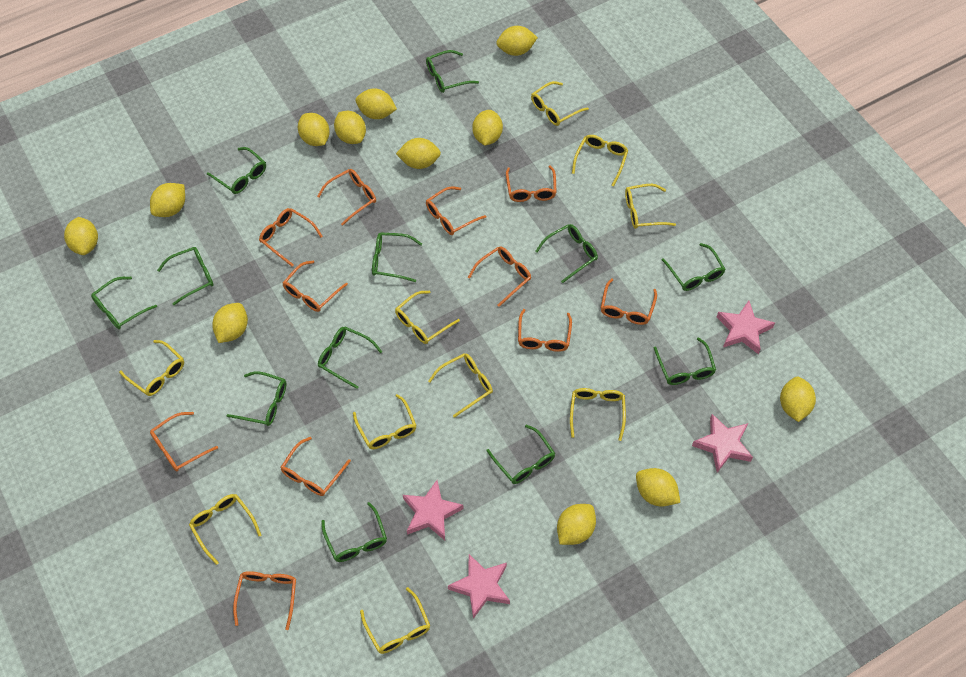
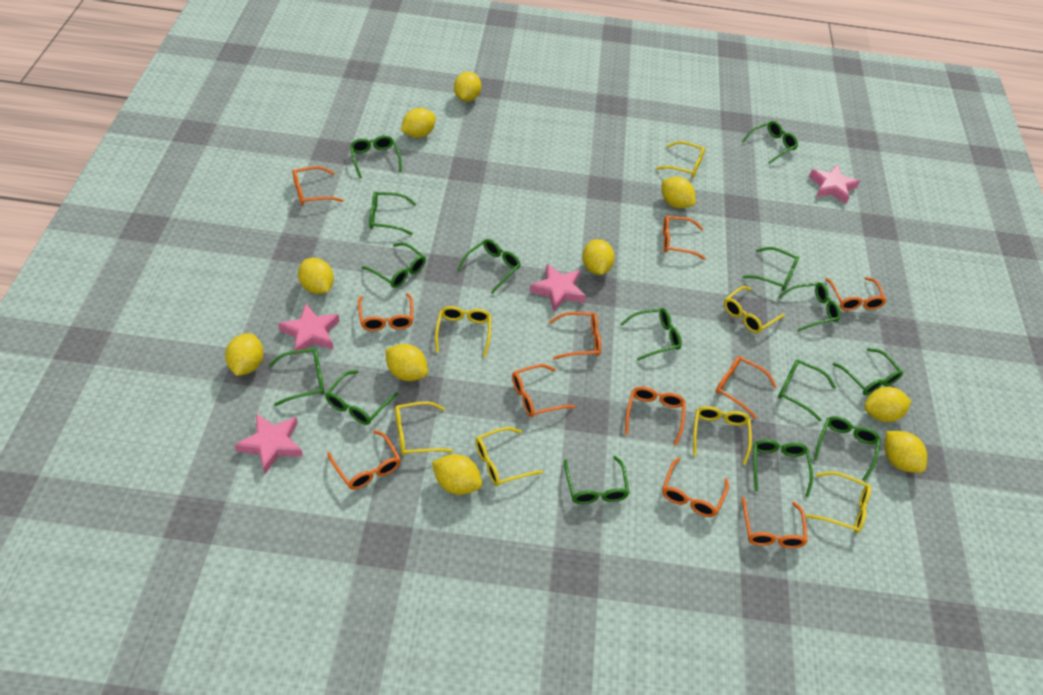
green glasses: [91,277,157,329] [157,247,214,305] [207,147,266,194] [226,371,286,426] [318,327,382,389] [322,502,387,562] [372,232,422,282] [426,50,479,93] [486,425,555,484] [535,224,598,283] [654,337,716,385] [662,243,725,291] = 12 -> [269,348,324,406] [325,370,398,425] [350,135,402,178] [362,242,426,288] [369,192,416,235] [457,239,521,294] [564,456,630,504] [620,308,682,361] [742,121,798,164] [743,247,799,291] [753,439,813,497] [778,282,841,332] [778,359,836,421] [814,416,881,481] [833,348,903,395] = 15
yellow glasses: [119,340,184,396] [189,494,261,565] [353,394,417,449] [360,587,430,654] [395,291,460,344] [428,353,493,418] [531,81,589,126] [570,388,626,441] [572,135,628,186] [625,184,676,229] = 10 -> [395,401,453,456] [435,306,491,357] [475,427,543,486] [656,141,705,178] [693,406,752,465] [724,286,785,333] [806,472,871,533] = 7
yellow lemon: [64,217,98,255] [150,183,185,217] [212,303,248,343] [298,113,330,146] [334,111,366,144] [356,88,397,119] [396,138,441,169] [472,110,503,146] [496,26,538,56] [557,504,596,545] [636,468,680,506] [780,377,816,422] = 12 -> [225,333,264,376] [298,258,334,294] [385,344,428,381] [401,108,436,138] [432,454,482,495] [454,72,481,102] [582,239,615,275] [662,177,695,208] [864,387,912,422] [884,431,927,473] = 10

